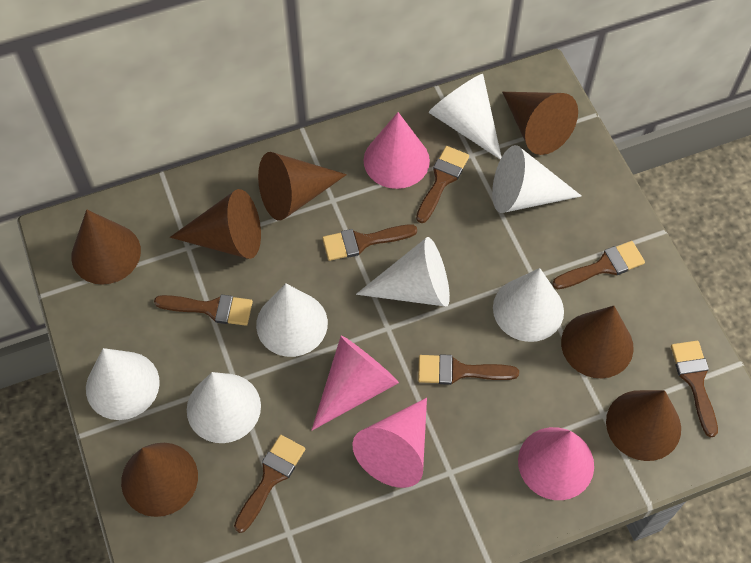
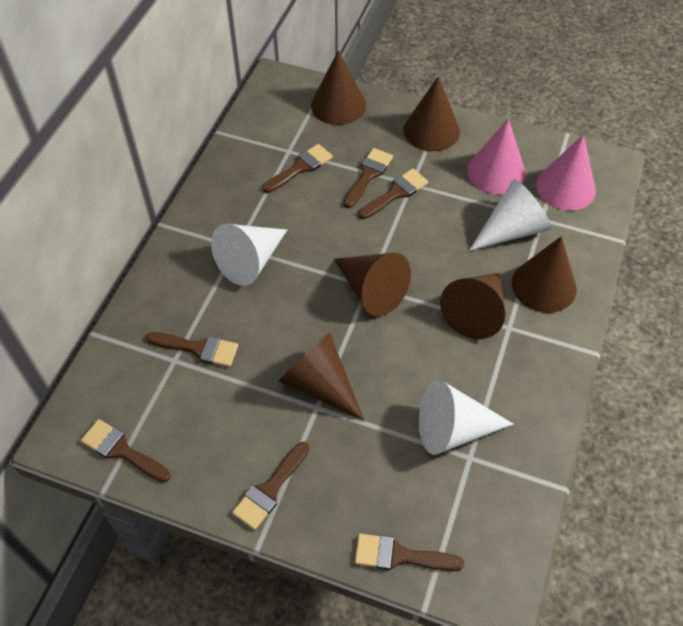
brown cone: [71,209,141,285] [121,443,198,517] [170,189,261,259] [258,152,347,221] [502,92,578,155] [561,306,634,378] [606,390,681,461] = 7 -> [278,332,364,421] [311,50,366,125] [334,253,411,316] [403,76,460,151] [440,273,505,339] [512,236,577,313] = 6
pink cone: [312,335,399,430] [352,398,427,488] [363,112,430,189] [518,427,594,500] = 4 -> [467,119,526,194] [536,135,596,211] = 2
white cone: [86,348,160,420] [187,372,261,443] [256,283,328,357] [356,237,450,307] [429,74,502,160] [492,145,582,213] [493,268,564,342] = 7 -> [211,224,287,286] [419,380,514,455] [469,179,552,251] = 3

